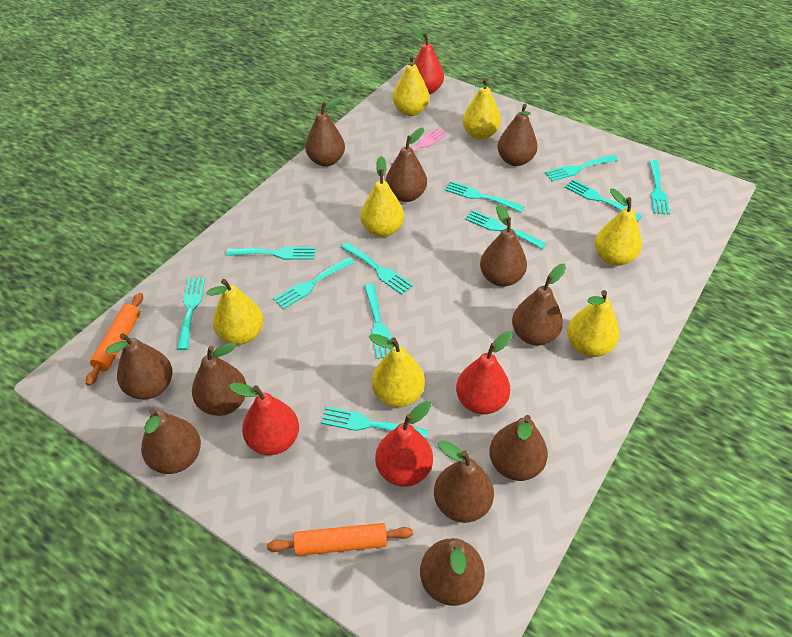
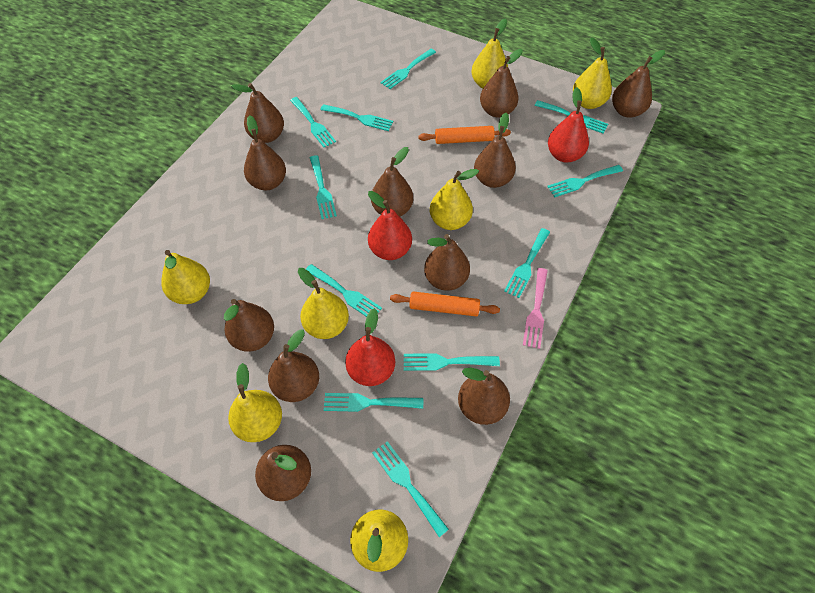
red pear: [229,383,299,455] [375,401,433,487] [412,27,444,94] [456,331,513,414] = 4 -> [345,308,395,386] [368,191,412,260] [548,87,589,163] = 3

